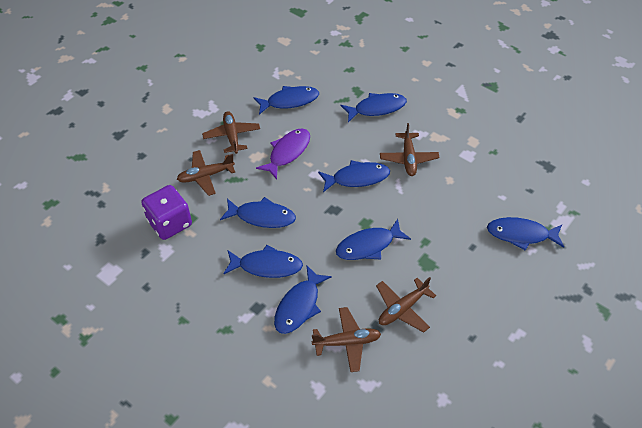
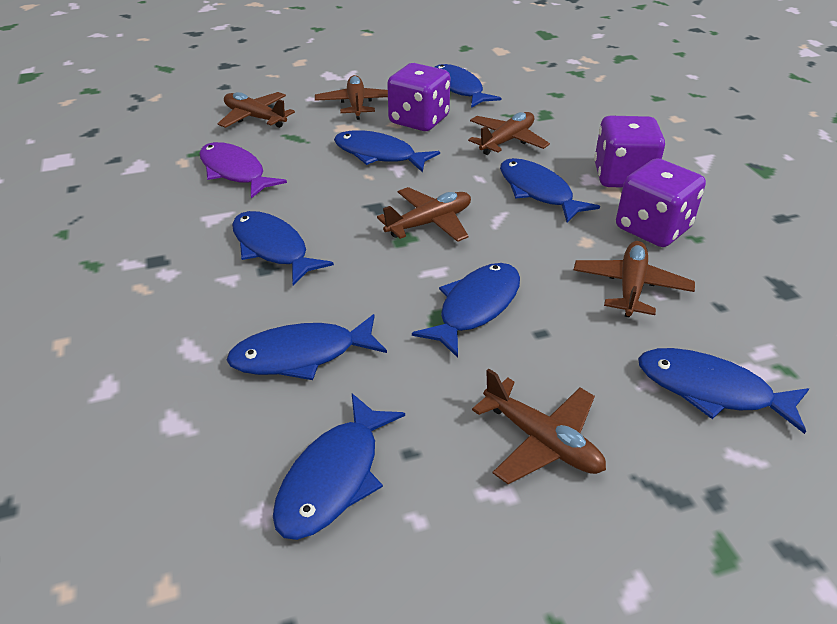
brown plane: [177,150,235,196] [202,111,260,154] [312,307,381,372] [376,277,436,332] [380,123,439,176] = 5 -> [217,92,295,128] [315,75,388,120] [377,187,471,242] [468,112,550,155] [472,369,606,484] [574,241,695,318] = 6
purple dice: [141,185,192,240] = 1 -> [387,63,450,131] [594,116,665,188] [616,158,706,247] = 3

